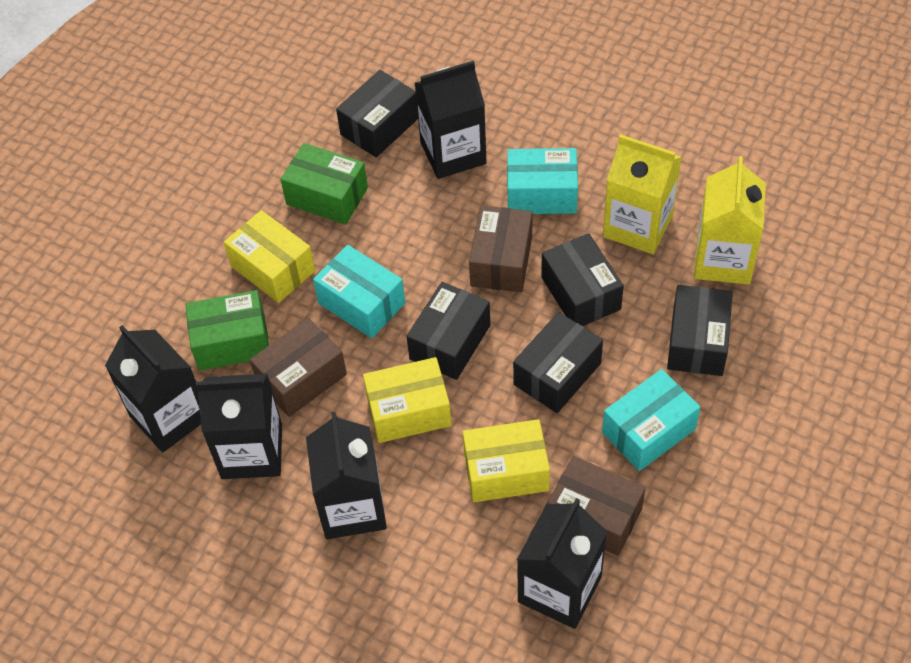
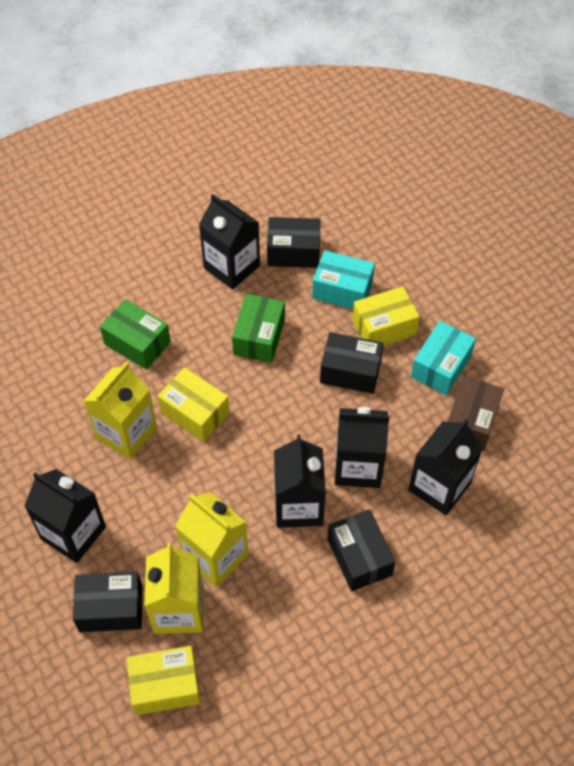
black box: [336,70,418,157] [407,282,490,380] [513,312,603,413] [541,233,624,326] [667,285,733,376] = 5 -> [73,572,142,632] [267,217,321,268] [320,332,384,394] [328,509,395,591] = 4
brown box: [250,318,347,417] [469,205,532,292] [547,456,645,556] = 3 -> [447,376,504,451] = 1
turquoise box: [313,245,405,338] [507,148,578,214] [602,369,700,471] = 3 -> [312,250,375,309] [411,321,476,395] = 2
yellow carton: [603,134,682,254] [694,156,766,285] = 2 -> [84,362,157,460] [144,543,203,634] [175,492,248,587] = 3

